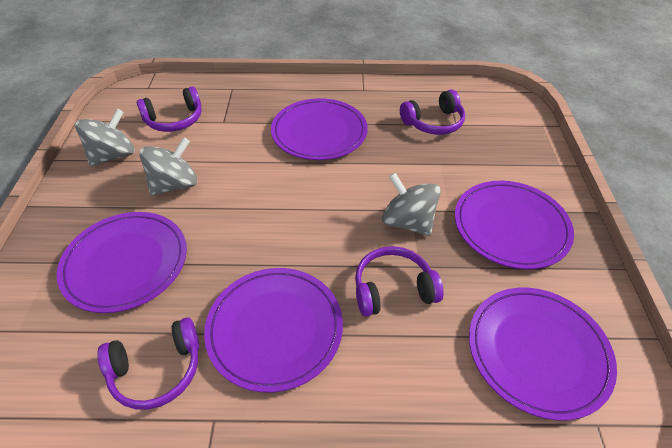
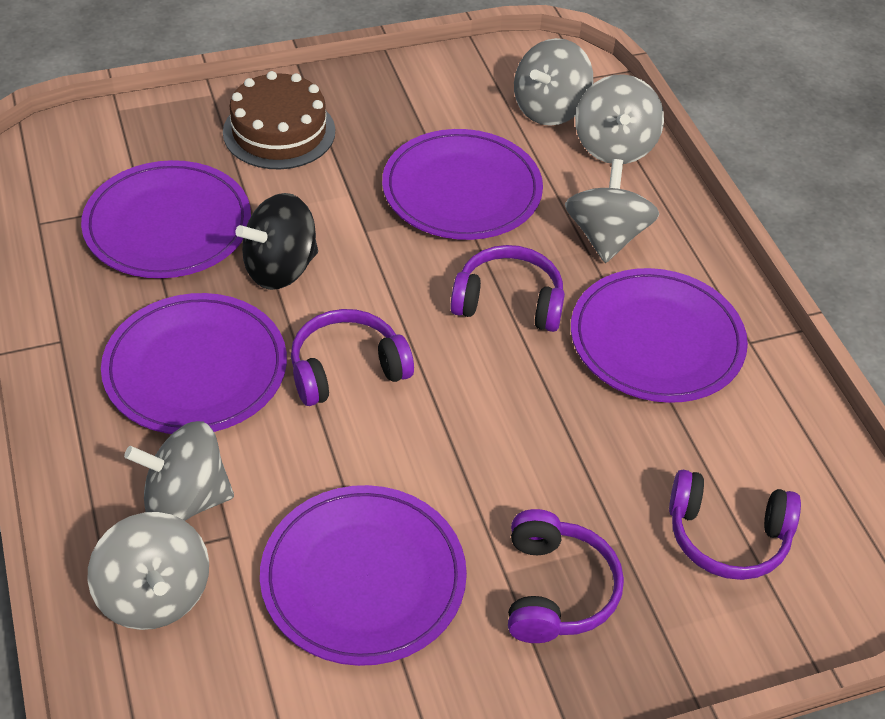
black spinning top: none = 0 -> [235,193,318,290] = 1
brown cake: none = 0 -> [223,71,335,169] = 1
grey spinning top: [75,109,134,166] [139,138,197,196] [382,173,441,236] = 3 -> [87,512,209,630] [124,421,234,521] [514,38,593,126] [565,159,659,263] [575,74,664,164] = 5

